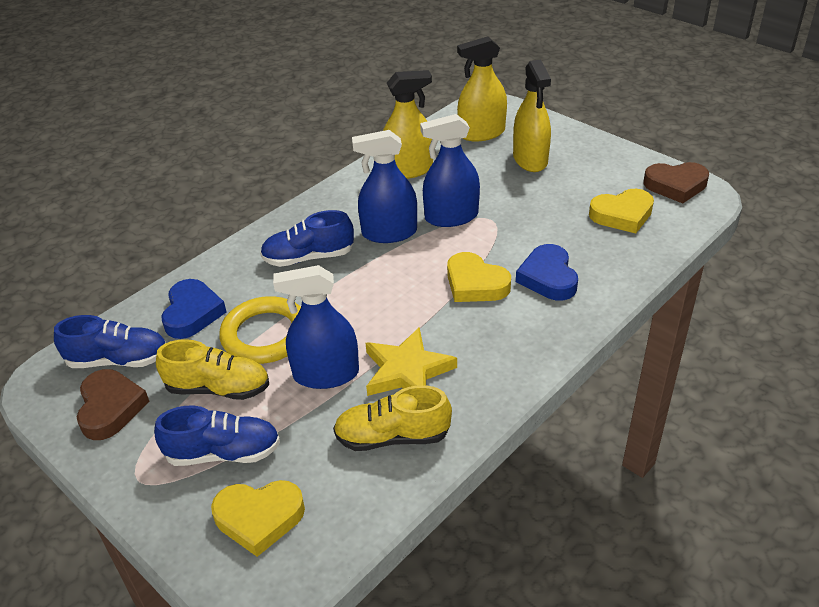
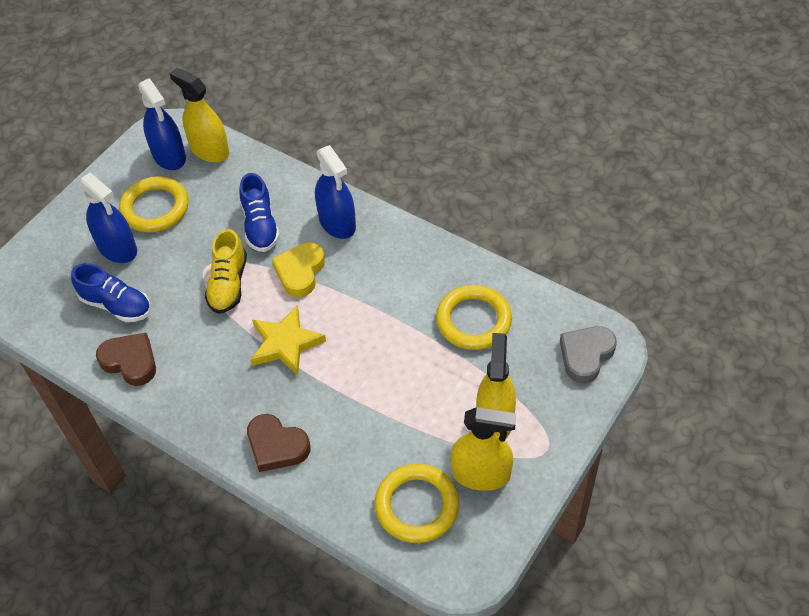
blue heart: [162,279,227,339] [516,244,578,301] = 2 -> none = 0
blue shoe: [54,315,166,368] [154,406,280,466] [260,210,354,267] = 3 -> [71,263,151,322] [239,173,280,252] = 2
grey heart: none = 0 -> [560,326,617,383] = 1
yellow heart: [211,480,305,557] [447,252,511,302] [589,189,654,234] = 3 -> [272,242,325,297] = 1
yellow ring: [219,296,301,364] = 1 -> [119,176,189,232] [374,464,459,543] [436,285,512,350] = 3
yellow shoe: [156,339,269,400] [333,385,452,451] = 2 -> [205,229,247,314] = 1

